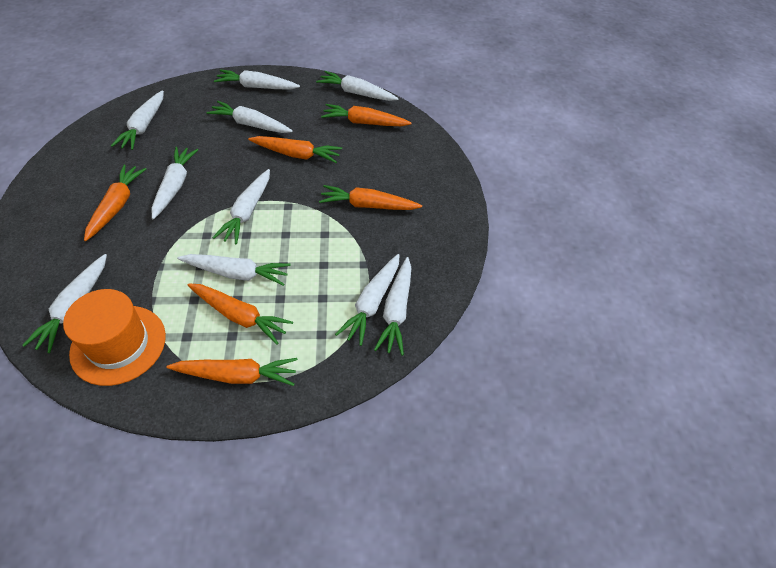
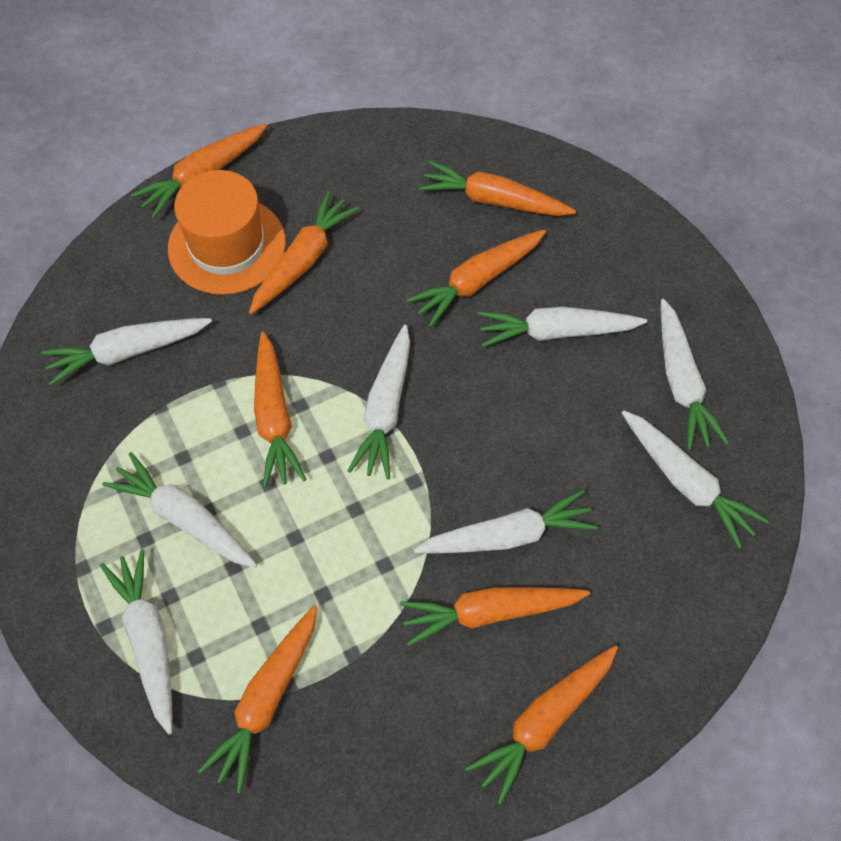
orange carrot: [84,164,146,241] [167,358,298,386] [188,284,293,344] [248,136,342,163] [319,185,422,210] [321,104,412,126] = 6 -> [131,124,267,218] [198,605,317,793] [249,191,359,314] [254,332,307,488] [400,587,590,646] [406,229,546,327] [419,161,576,216] [465,645,618,805] = 8
white carrot: [22,254,107,353] [111,90,164,150] [152,147,198,219] [177,254,291,286] [206,101,293,133] [212,169,270,244] [214,69,300,89] [316,71,399,101] [335,254,400,346] [374,257,411,355] = 10 -> [41,318,212,386] [100,549,172,735] [102,452,257,568] [348,325,410,480] [414,489,598,554] [478,307,647,347] [622,410,769,549] [661,299,729,451] = 8

